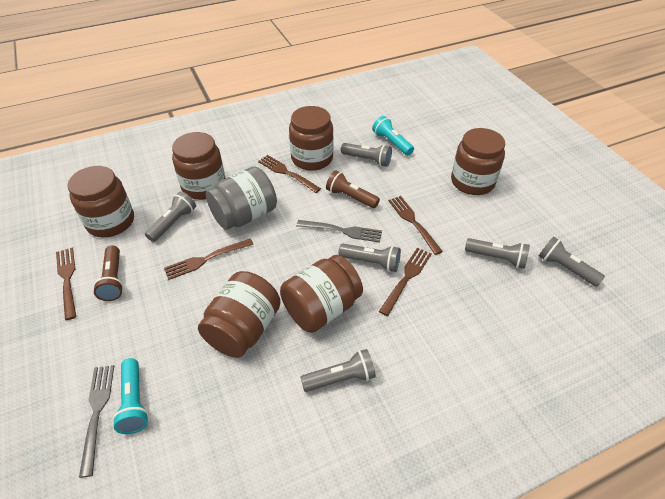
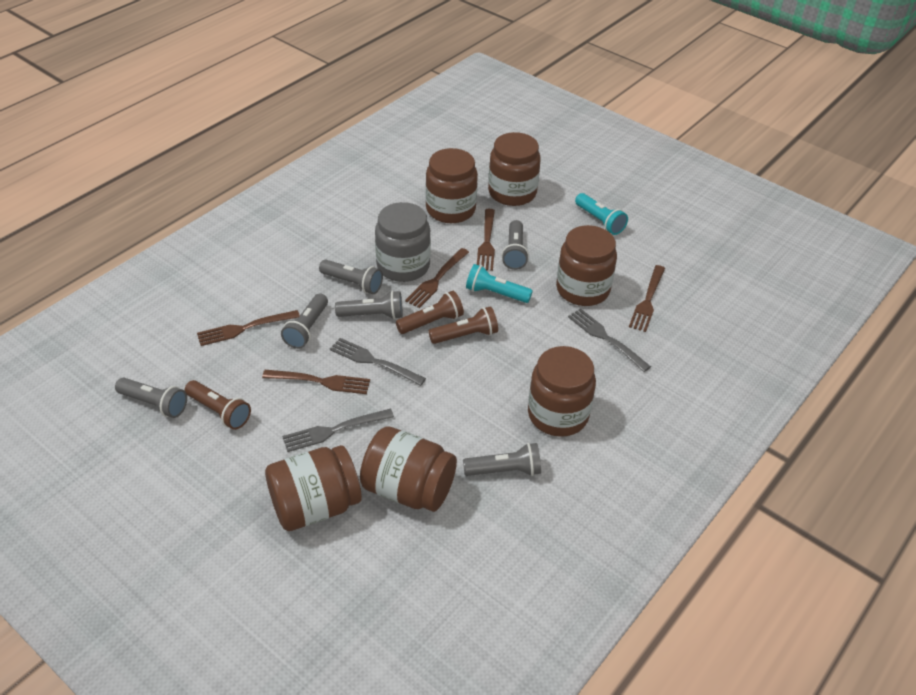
brown flashlight: [93,245,124,301] [326,170,380,208] = 2 -> [185,380,251,430] [396,291,464,334] [428,306,498,344] = 3
grey fork: [79,365,114,478] [296,220,382,243] = 2 -> [282,409,394,452] [330,338,426,386] [568,308,651,372] = 3

